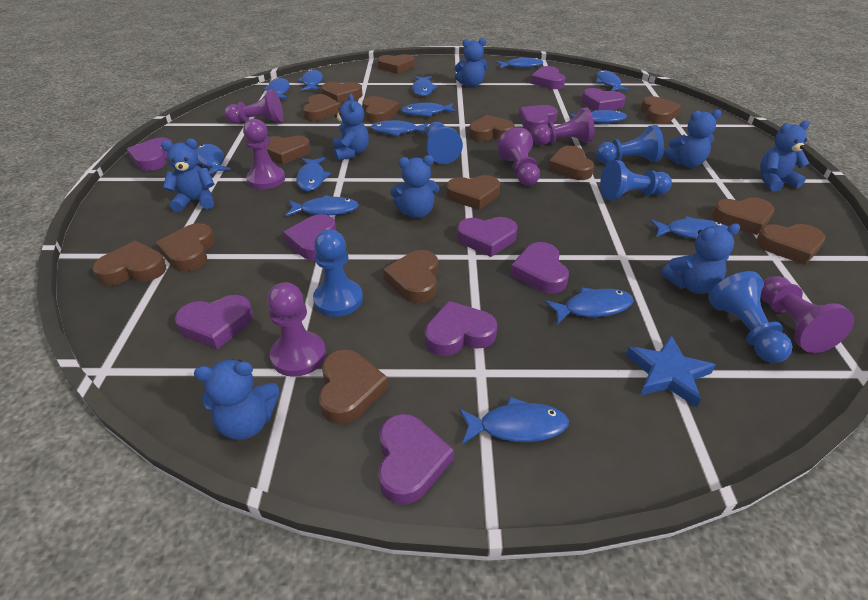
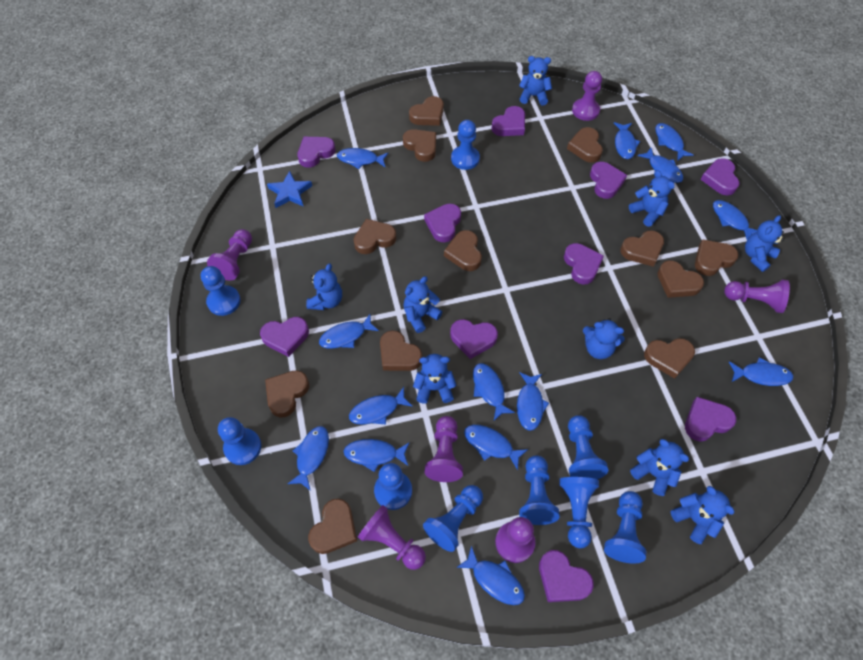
blue pawn: [313,230,363,317] [426,122,463,164] [596,125,664,164] [600,160,672,201] [708,271,793,363] = 5 -> [201,266,241,316] [218,417,261,465] [374,463,412,510] [423,485,483,552] [451,120,480,170] [519,455,560,525] [559,477,599,548] [568,415,608,479] [604,491,647,563] = 9
blue teddy bear: [161,139,214,212] [194,359,279,440] [333,94,369,161] [390,155,439,218] [454,38,488,87] [661,223,740,294] [664,109,722,167] [760,120,810,191] = 8 -> [306,263,342,310] [403,276,442,333] [413,354,457,404] [519,56,552,105] [583,318,625,359] [629,170,675,227] [630,439,689,496] [670,486,735,544] [745,215,784,272] = 9
brown heart: [92,241,166,285] [156,223,215,271] [266,135,311,164] [303,94,341,121] [319,349,388,424] [321,82,363,104] [362,96,399,123] [378,54,415,74] [383,250,438,303] [446,175,500,210] [469,115,515,141] [548,146,594,180] [641,96,681,124] [712,197,774,235] [756,224,825,265] = 15 -> [265,370,309,417] [308,499,357,554] [353,219,396,254] [380,330,422,371] [403,129,436,162] [409,96,444,126] [444,230,482,271] [567,127,603,163] [620,230,664,267] [644,338,695,379] [657,261,704,298] [695,239,739,276] = 12

